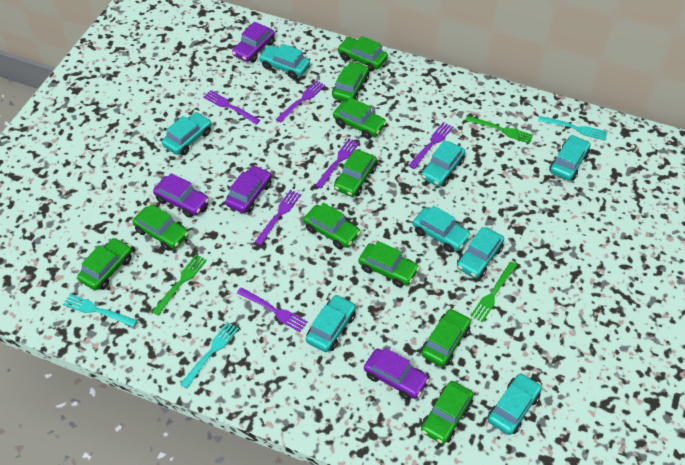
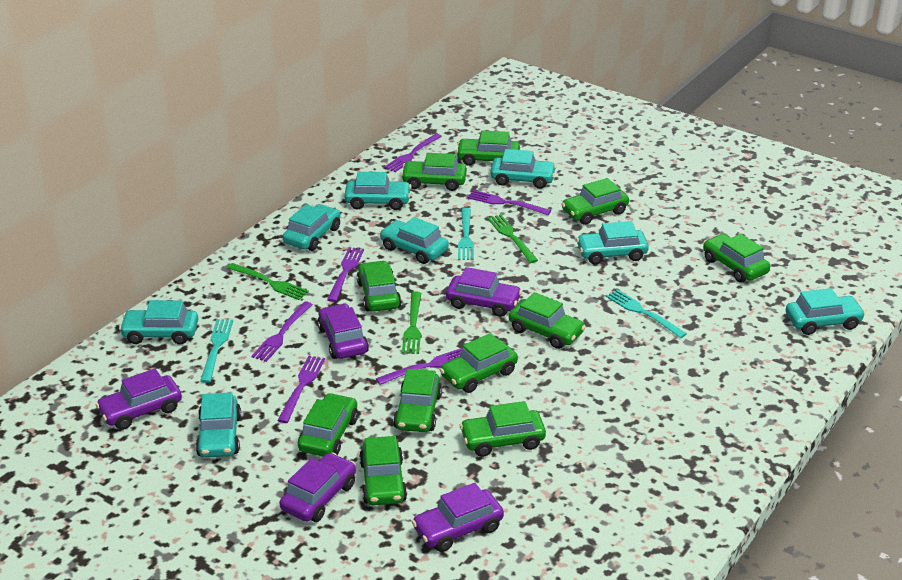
green car: [77,238,132,290] [132,204,189,251] [303,203,361,249] [332,61,369,101] [333,98,387,139] [334,149,377,197] [337,36,388,72] [358,241,419,287] [421,308,471,367] [421,381,474,444] = 10 -> [298,393,358,457] [357,260,401,311] [359,436,407,505] [393,369,442,432] [401,153,467,191] [440,333,518,393] [456,130,520,166] [460,401,546,457] [509,292,586,349] [561,178,629,225] [703,234,770,282] = 11
purple car: [153,173,209,218] [225,165,271,213] [232,22,275,63] [364,348,429,400] = 4 -> [96,368,182,430] [279,453,356,522] [317,303,369,359] [412,483,504,552] [446,267,522,317] = 5

